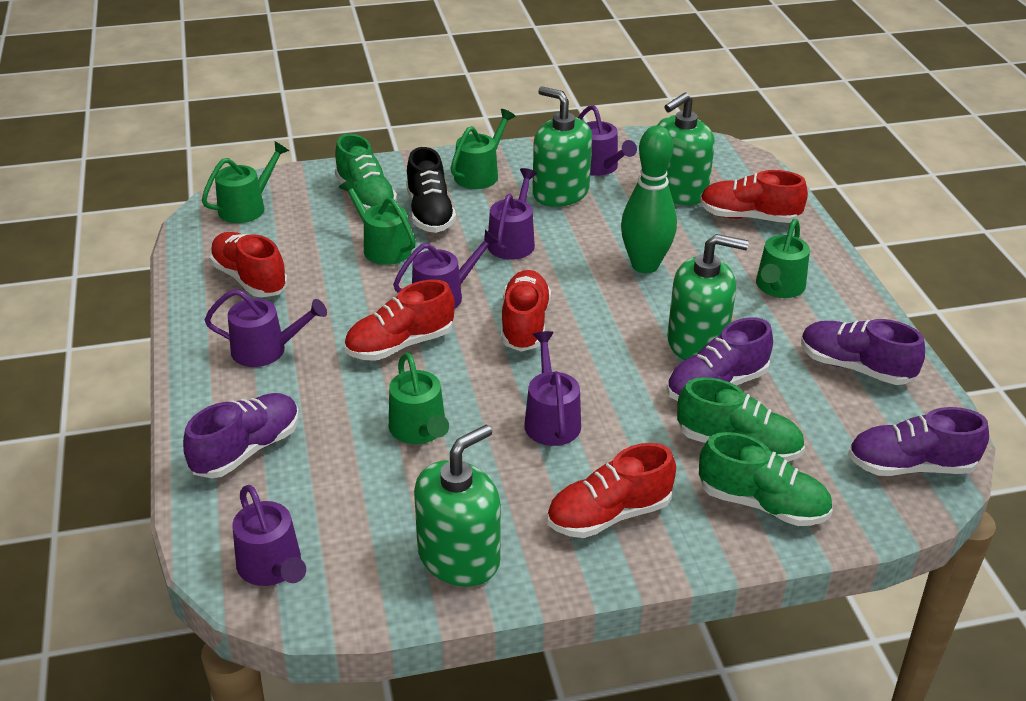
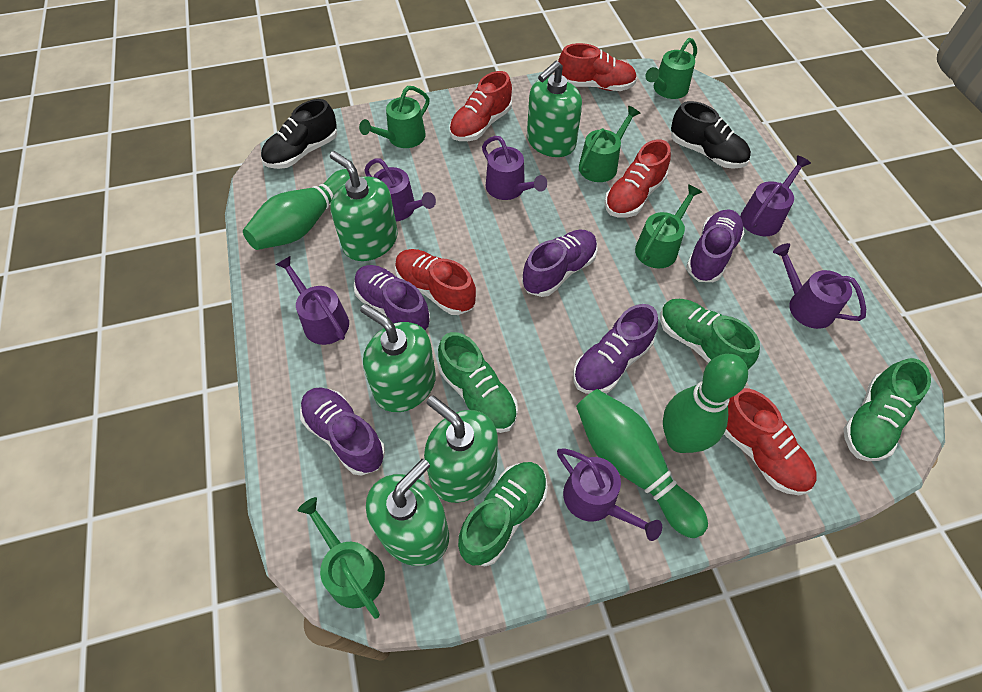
black shoe: [406,147,456,233] = 1 -> [261,99,337,169] [671,101,751,169] = 2
green bowling pin: [621,125,677,273] = 1 -> [243,169,359,250] [576,389,708,538] [663,354,748,453] = 3
green shoe: [335,134,397,210] [677,377,805,462] [699,432,833,526] = 3 -> [438,332,518,433] [458,462,548,566] [660,299,760,370] [843,358,931,461] = 4
green soap dispenser: [414,425,501,587] [532,87,592,207] [657,93,715,205] [667,234,749,360] = 4 -> [330,151,398,261] [360,304,436,412] [366,459,449,566] [424,395,498,503] [527,61,582,157] = 5
purple shoe: [183,393,299,478] [667,317,773,401] [801,319,925,385] [848,407,989,476] = 4 -> [300,387,385,476] [354,265,431,331] [522,230,598,297] [573,304,658,394] [686,209,744,282] = 5

